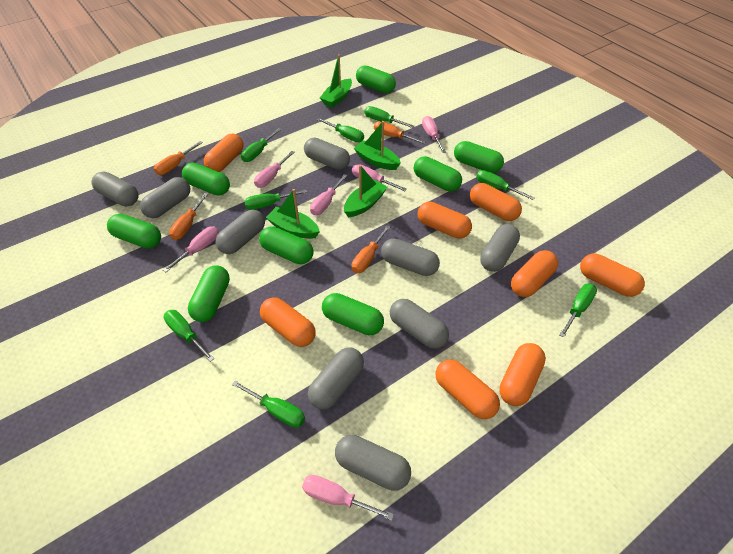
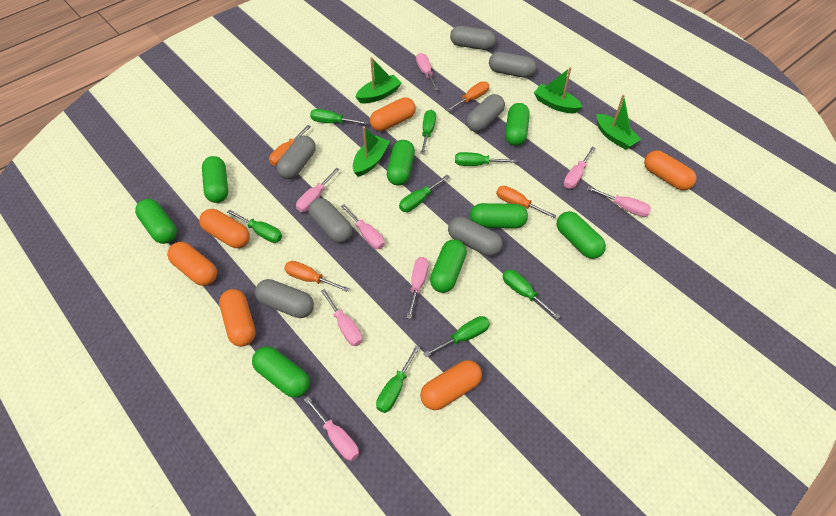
grey capsule: [91,172,139,206] [140,177,190,218] [216,209,265,254] [304,138,350,170] [308,348,364,409] [335,435,411,491] [381,239,440,276] [390,299,449,349] [480,224,520,272] = 9 -> [255,279,314,318] [277,136,316,179] [309,198,353,243] [448,217,503,256] [450,26,496,50] [466,94,505,132] [489,52,536,78] = 7
orange capsule: [204,134,244,172] [260,297,316,347] [418,202,472,239] [435,359,500,419] [470,183,522,221] [499,343,546,406] [511,250,558,297] [580,254,645,297] = 8 -> [167,242,217,286] [199,209,250,248] [219,289,256,347] [370,97,416,131] [420,360,482,410] [644,150,697,190] = 6
pink screwdriver: [163,227,219,272] [254,151,295,188] [302,475,394,520] [310,174,348,215] [352,164,407,191] [422,116,446,153] = 6 -> [296,168,340,212] [304,397,359,461] [321,289,363,346] [341,204,385,249] [406,257,429,319] [416,53,439,91] [564,147,596,189] [587,186,651,217] = 8

